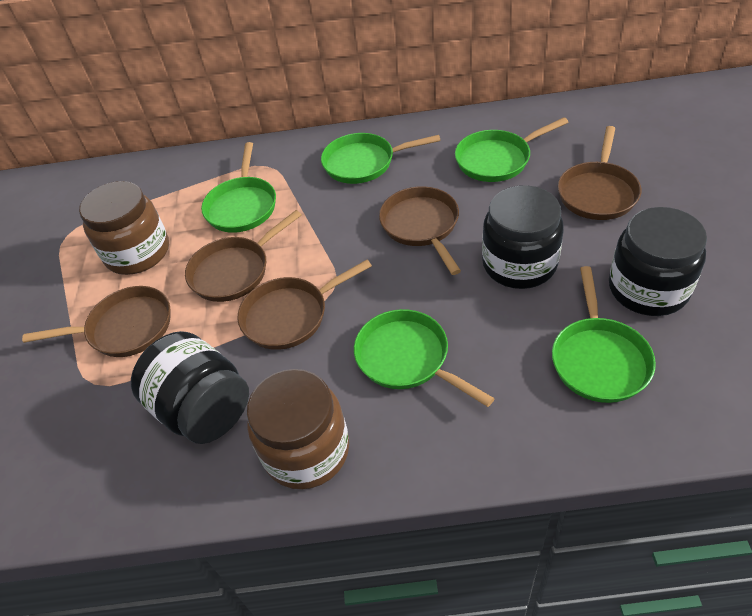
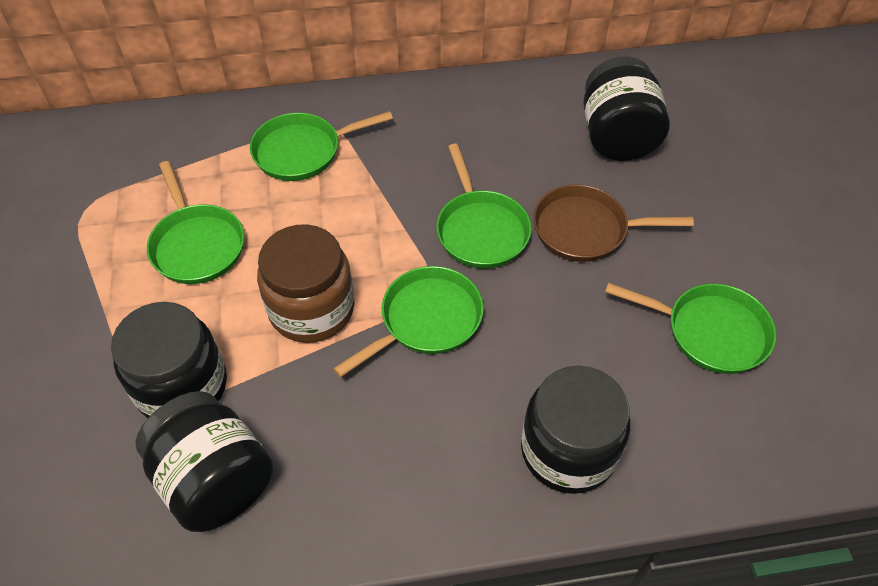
black jar: [131,331,249,444] [482,185,564,289] [609,207,707,316] = 3 -> [111,302,227,418] [135,391,273,532] [521,366,630,494] [583,57,670,161] = 4
brown jar: [79,181,169,275] [247,369,349,490] = 2 -> [257,224,354,343] = 1
brown pan: [22,286,171,357] [185,210,301,302] [237,260,372,350] [379,186,461,275] [558,126,641,220] = 5 -> [533,185,694,262] = 1

